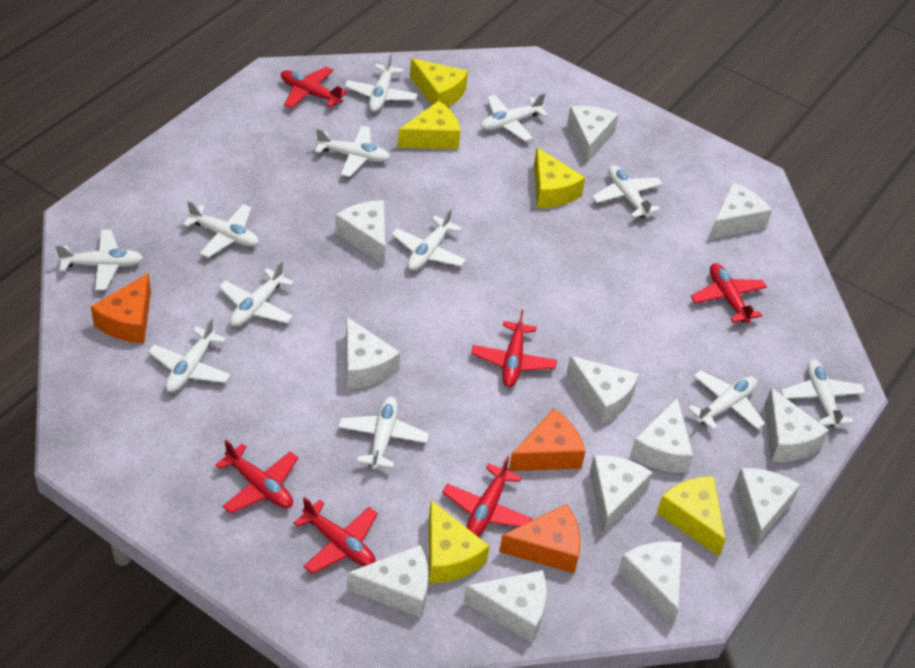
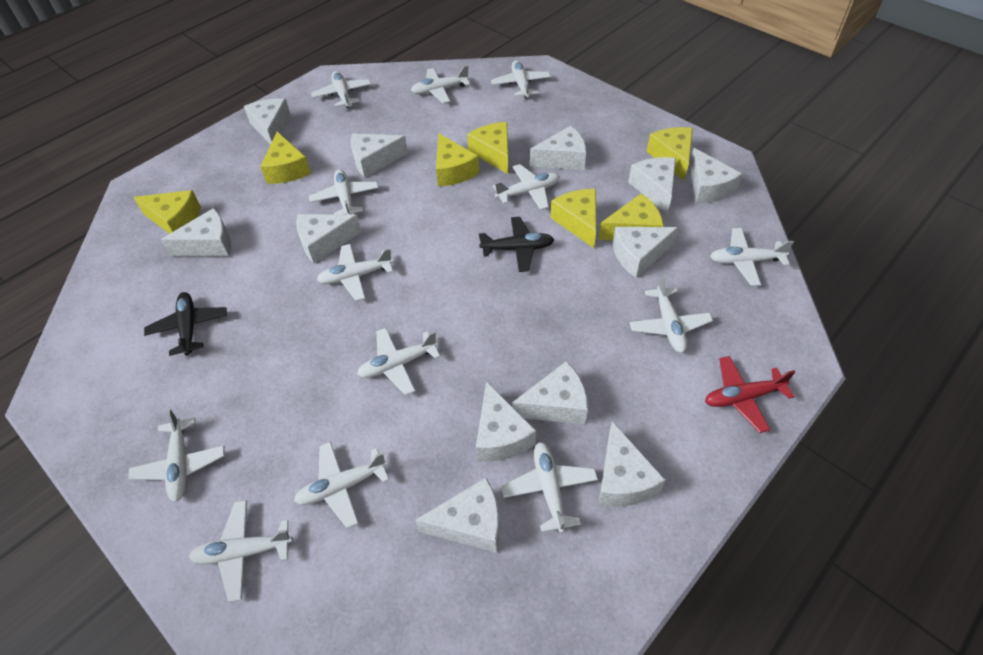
black plane: none = 0 -> [144,292,227,356] [479,217,554,272] = 2
orange cheese: [91,273,151,343] [499,504,580,573] [509,409,586,471] = 3 -> none = 0
red plane: [215,440,298,514] [281,67,347,109] [293,497,378,574] [442,456,532,536] [471,310,557,387] [690,263,767,323] = 6 -> [705,356,795,433] = 1
white plane: [55,230,143,290] [148,318,231,392] [183,200,259,258] [219,261,294,327] [315,126,390,177] [338,397,429,470] [345,53,418,112] [392,208,466,271] [480,93,548,142] [592,165,663,218] [688,370,765,430] [781,360,865,429] = 12 -> [128,409,225,502] [189,500,293,602] [294,442,389,528] [309,169,379,215] [311,71,371,108] [317,244,393,301] [357,328,440,395] [411,65,470,103] [491,60,551,99] [493,164,560,210] [501,442,598,533] [629,276,713,353] [710,228,794,286] = 13
yellow cheese: [398,101,460,149] [410,58,468,107] [429,500,489,583] [534,147,585,208] [657,476,726,556] = 5 -> [133,190,201,234] [260,132,311,184] [436,133,479,186] [467,122,508,174] [550,189,596,248] [598,193,664,240] [647,127,693,181] = 7

